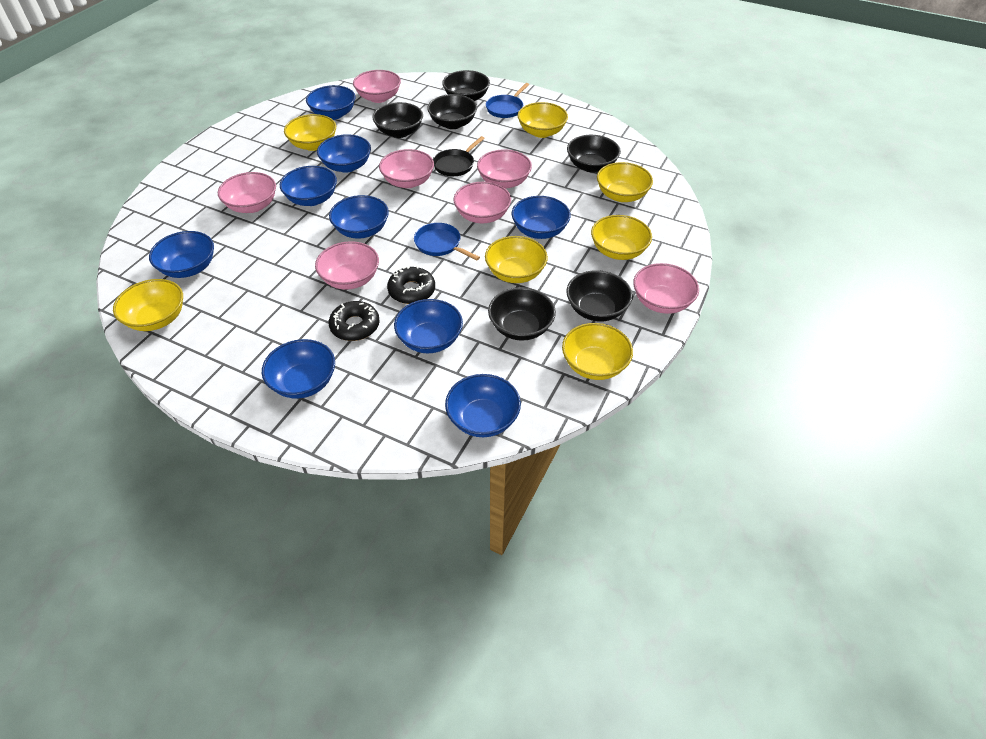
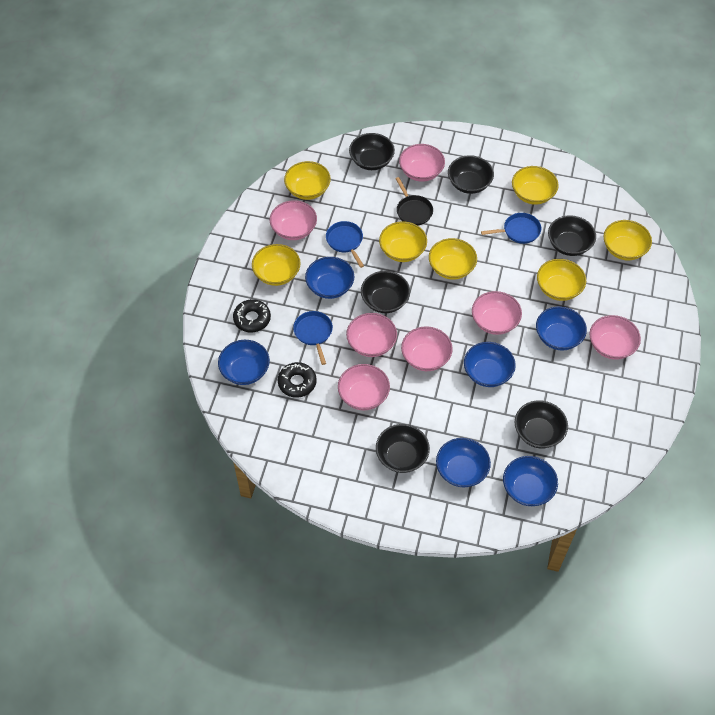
blue bowl: [149,231,214,278] [262,339,335,399] [280,166,337,206] [306,85,355,120] [317,134,371,173] [329,195,389,238] [394,299,463,353] [445,374,521,437] [511,196,571,239] = 9 -> [218,340,270,385] [305,257,354,299] [436,438,491,487] [464,342,516,387] [503,456,558,506] [536,306,587,351] = 6
blue pan: [414,223,480,260] [486,83,529,118] = 2 -> [293,311,333,365] [326,221,364,268] [481,213,541,244] = 3

